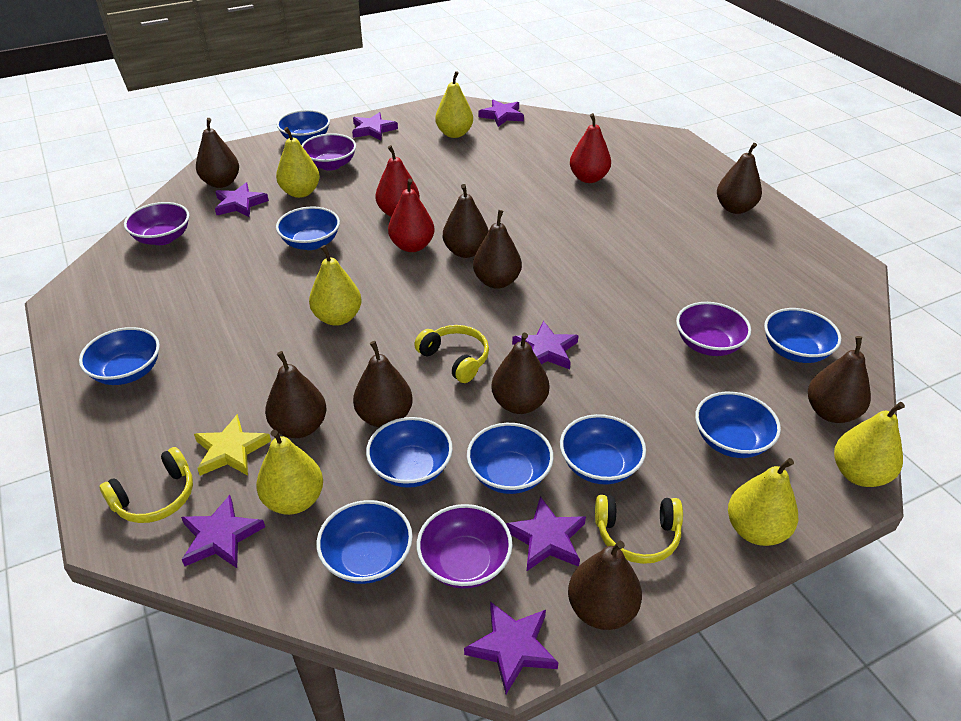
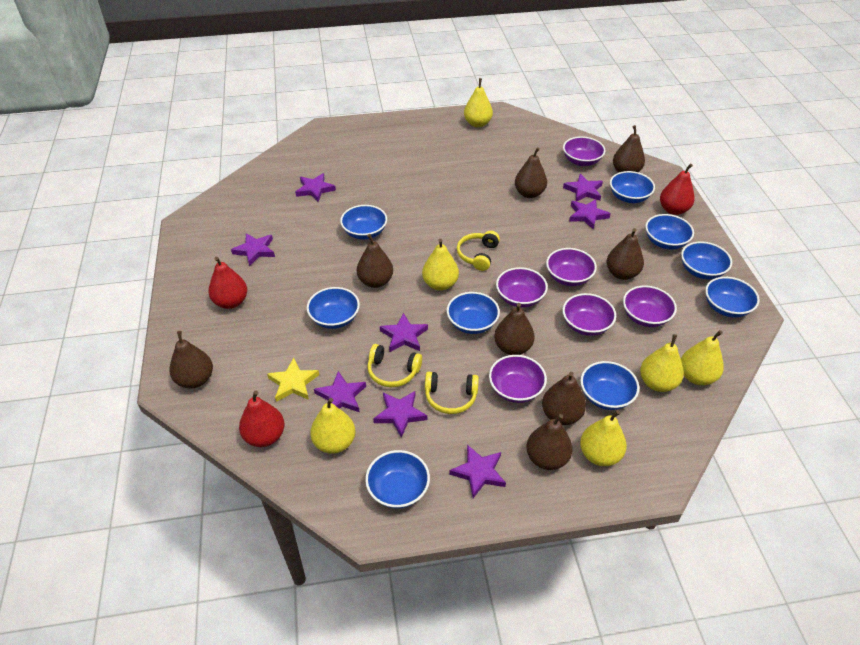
brown pear: [196,118,239,188] [265,351,326,438] [353,341,413,427] [443,184,489,258] [473,210,522,289] [492,333,549,414] [568,541,642,630] [717,143,762,214] [808,336,871,423] = 9 -> [169,331,213,388] [357,234,393,288] [494,303,535,355] [515,147,547,198] [526,414,572,470] [542,372,586,425] [607,228,644,280] [613,125,645,173] = 8
purple bowl: [124,202,190,245] [302,133,356,171] [417,504,513,589] [676,302,751,356] = 4 -> [489,355,547,403] [496,267,548,308] [546,248,597,286] [563,136,605,166] [563,293,616,336] [623,285,677,327] = 6
purple star: [181,495,265,568] [215,182,269,217] [352,112,398,141] [464,601,559,694] [478,100,524,127] [505,496,586,571] [512,321,579,369] = 7 -> [231,233,275,266] [295,173,336,202] [314,371,366,412] [373,391,427,438] [380,313,428,352] [449,445,506,498] [563,174,603,202] [569,199,611,230] = 8

